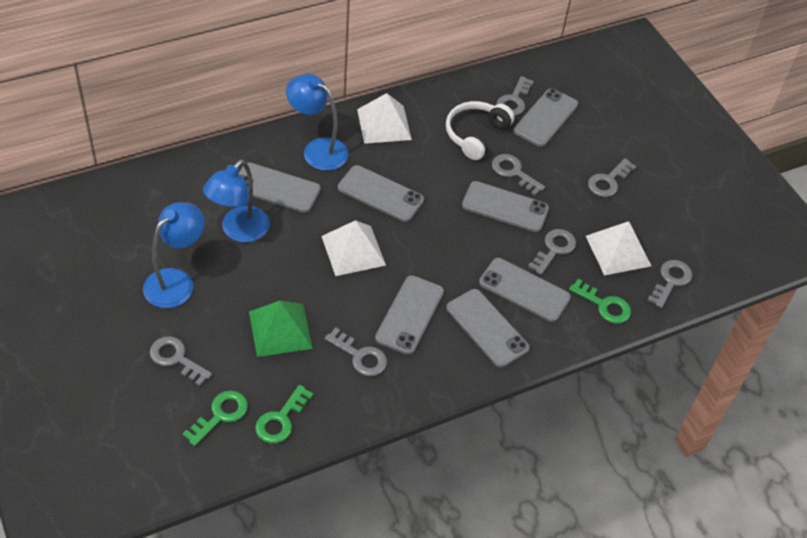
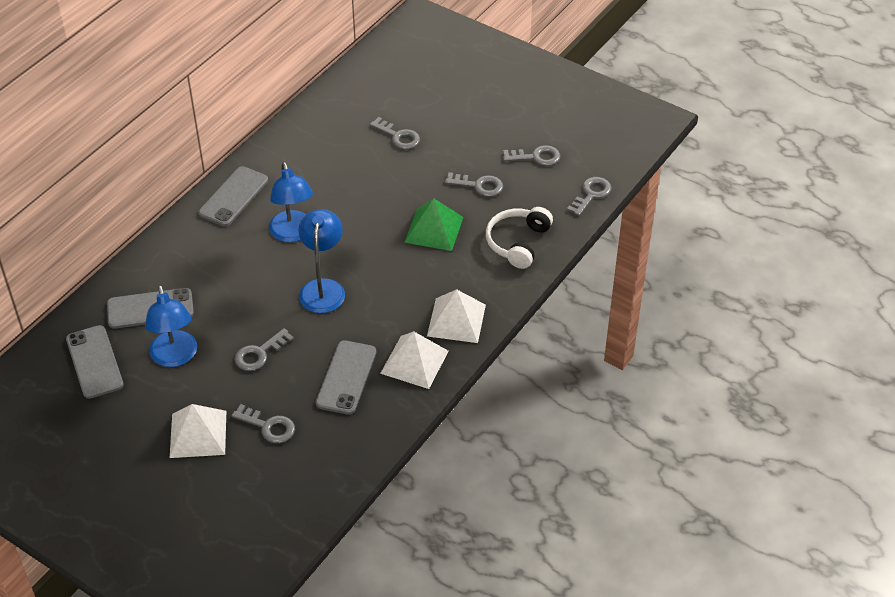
green key: [182,391,248,446] [255,385,313,443] [569,279,631,324] = 3 -> none = 0
grey key: [150,336,212,386] [325,327,387,376] [492,154,545,195] [497,76,534,116] [528,229,576,275] [588,158,636,197] [648,260,692,308] = 7 -> [232,404,295,443] [234,328,294,371] [369,117,420,149] [445,172,503,197] [503,145,560,166] [567,177,612,216] = 6
grey phone: [238,162,321,213] [338,165,424,222] [375,275,444,355] [446,289,530,368] [462,181,549,232] [479,258,571,322] [514,88,578,147] = 7 -> [66,325,124,399] [107,288,194,329] [198,166,268,227] [316,340,376,415] = 4

